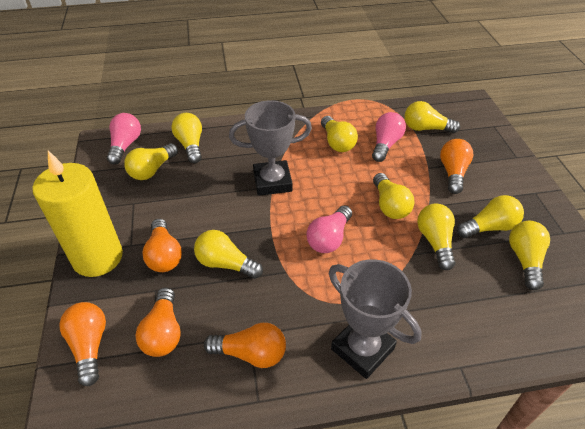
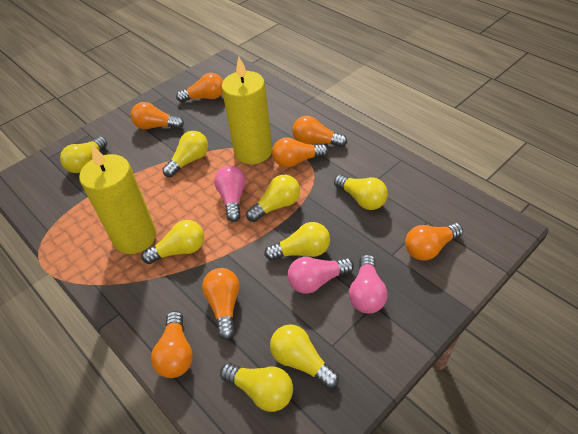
grey trophy: [229,100,312,196] [329,259,422,379] = 2 -> none = 0
orange light bulb: [60,302,106,386] [135,287,181,357] [142,219,182,272] [204,323,286,368] [440,139,473,194] = 5 -> [131,102,184,129] [151,311,193,378] [176,73,223,102] [202,268,239,340] [272,137,328,168] [292,116,347,147] [405,223,463,260] = 7
yellow candle: [32,151,123,277] = 1 -> [79,145,156,254] [222,57,272,164] = 2
yellow light bulb: [124,143,178,180] [171,113,202,163] [194,230,263,279] [321,116,358,152] [373,173,414,219] [405,101,460,133] [417,203,455,270] [457,195,524,238] [509,221,550,290] = 9 -> [60,136,107,173] [141,220,204,264] [162,131,208,177] [220,363,293,412] [246,175,300,222] [264,222,330,261] [270,324,339,389] [334,175,388,210] = 8

